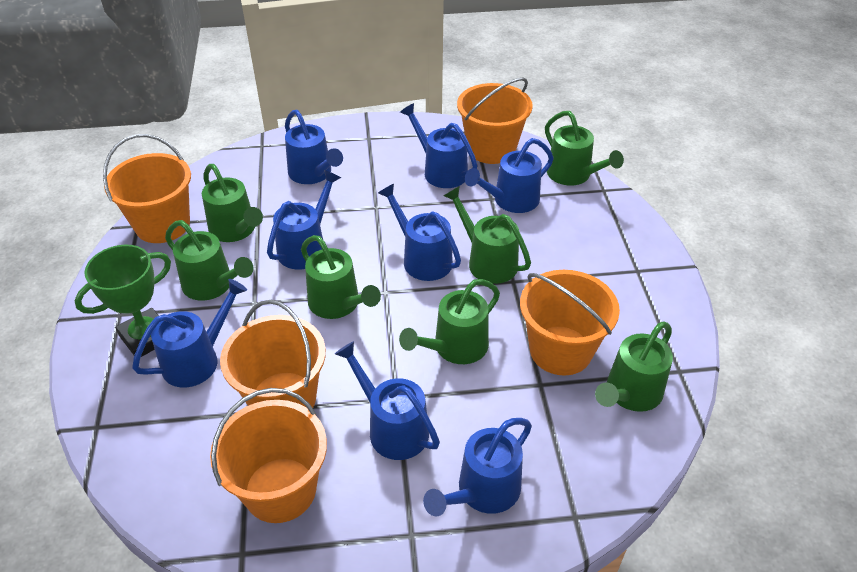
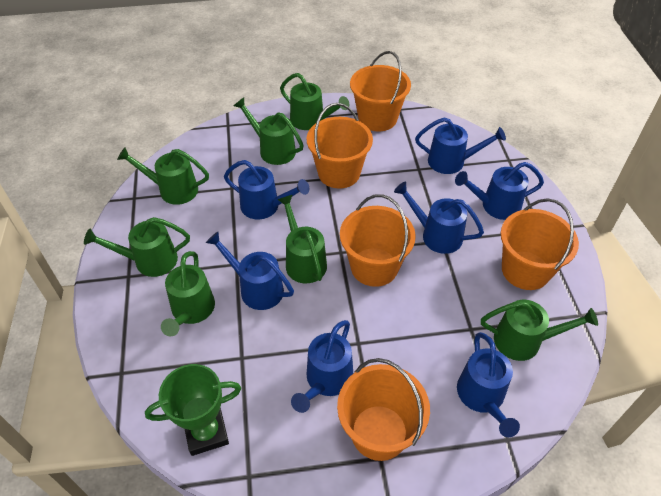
blue watering can: [132,279,247,387] [267,170,341,269] [285,110,343,184] [335,341,440,460] [378,184,461,281] [400,103,478,188] [423,418,532,516] [465,138,554,213] = 8 -> [206,232,294,310] [224,160,309,220] [291,320,353,413] [394,182,484,254] [415,117,506,174] [455,162,544,220] [457,332,520,437] = 7

